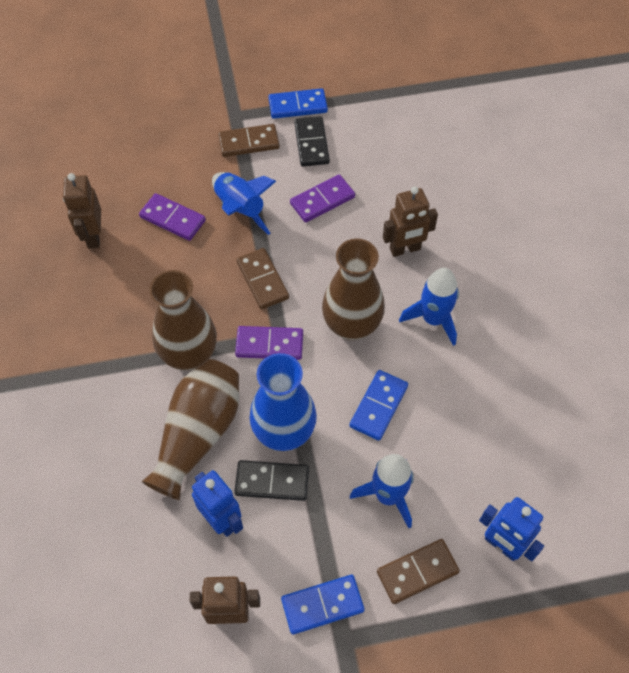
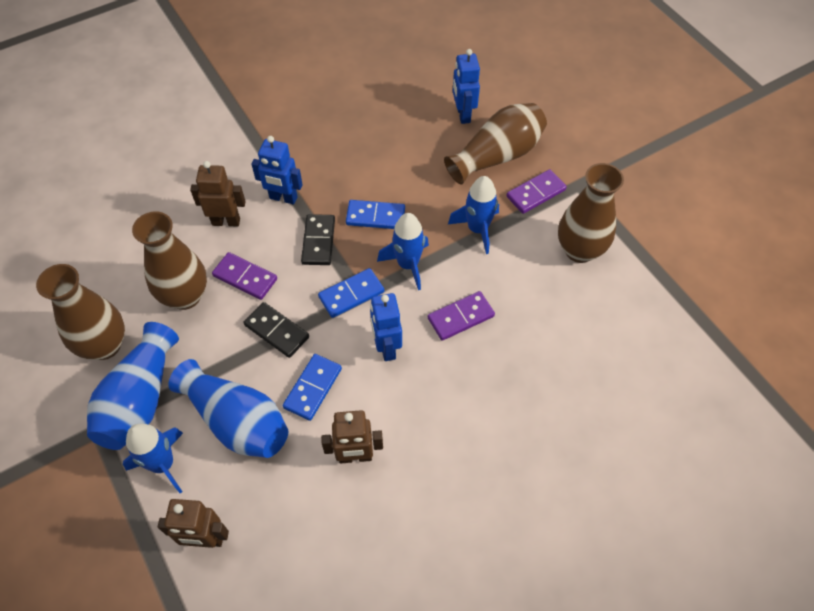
blue robot: [192,470,243,537] [479,497,544,561] = 2 -> [251,136,303,205] [370,293,402,361] [453,49,480,124] = 3
blue vase: [249,353,317,451] = 1 -> [87,322,179,450] [168,359,288,458] = 2
brown domino: [218,124,280,157] [236,248,289,309] [377,539,460,604] = 3 -> none = 0
brown vase: [142,359,239,500] [149,270,217,371] [322,239,385,341] = 3 -> [36,264,125,360] [132,211,207,310] [444,103,547,185] [558,163,624,263] = 4

